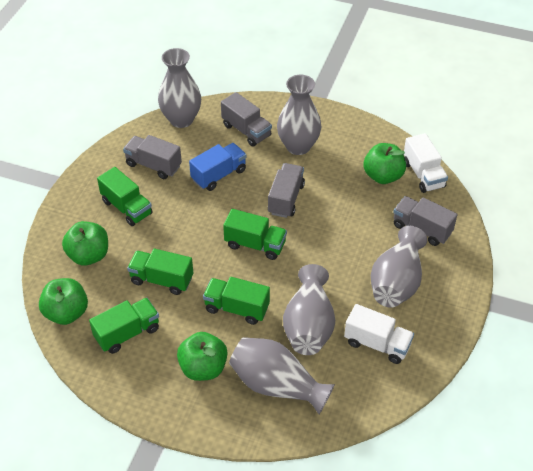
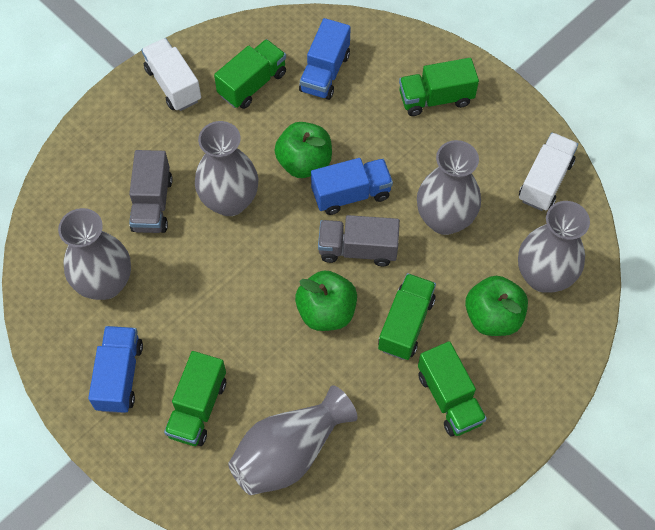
blue truck: [189,143,246,191] = 1 -> [88,326,143,413] [299,18,351,100] [311,158,393,215] = 3
green apple: [39,278,88,325] [62,221,108,266] [177,332,228,381] [364,143,406,184] = 4 -> [274,122,332,178] [295,271,357,331] [465,276,528,336] = 3
grey truck: [123,135,182,179] [221,92,272,147] [268,163,305,218] [393,196,457,246] = 4 -> [129,150,173,233] [318,215,400,266] = 2

